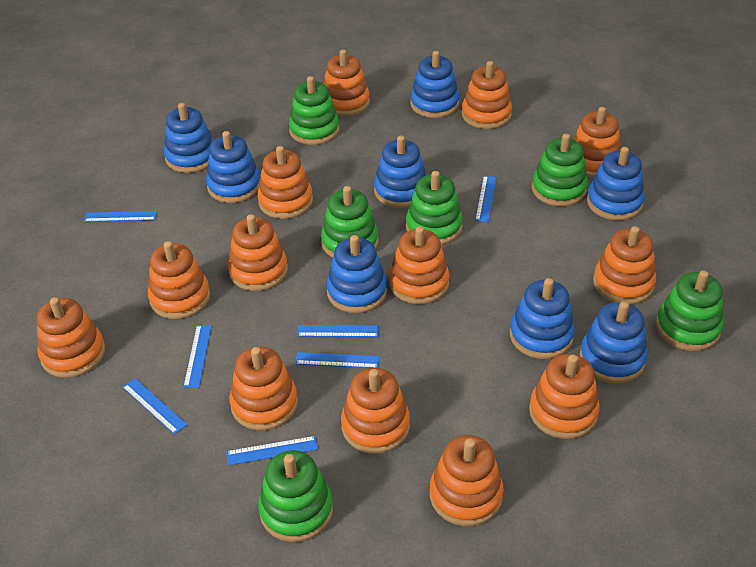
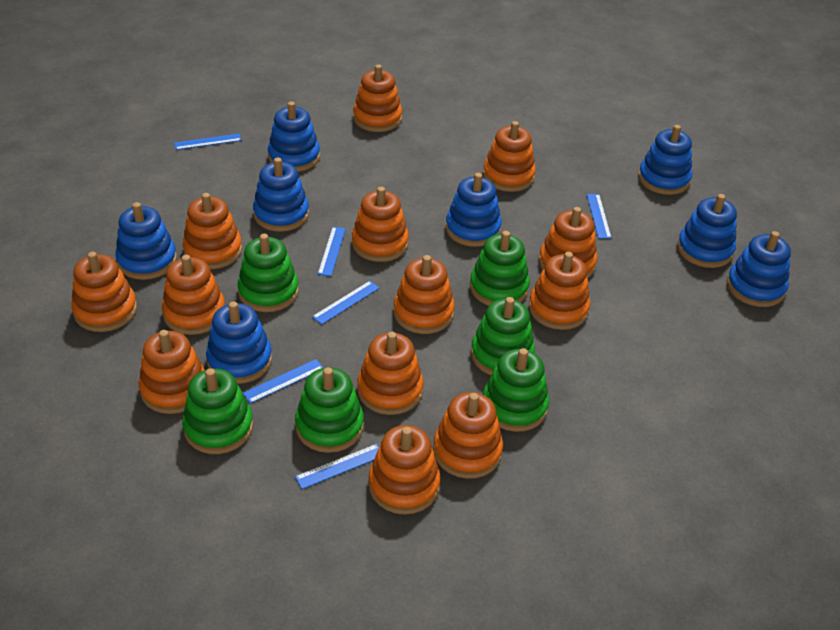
blue ruler: [84,211,157,222] [123,378,187,435] [183,325,212,388] [226,436,318,465] [295,352,380,368] [297,325,379,337] [475,176,497,222] = 7 -> [174,134,242,150] [243,359,323,404] [295,444,379,489] [312,281,379,325] [318,227,346,276] [587,194,612,239] = 6

